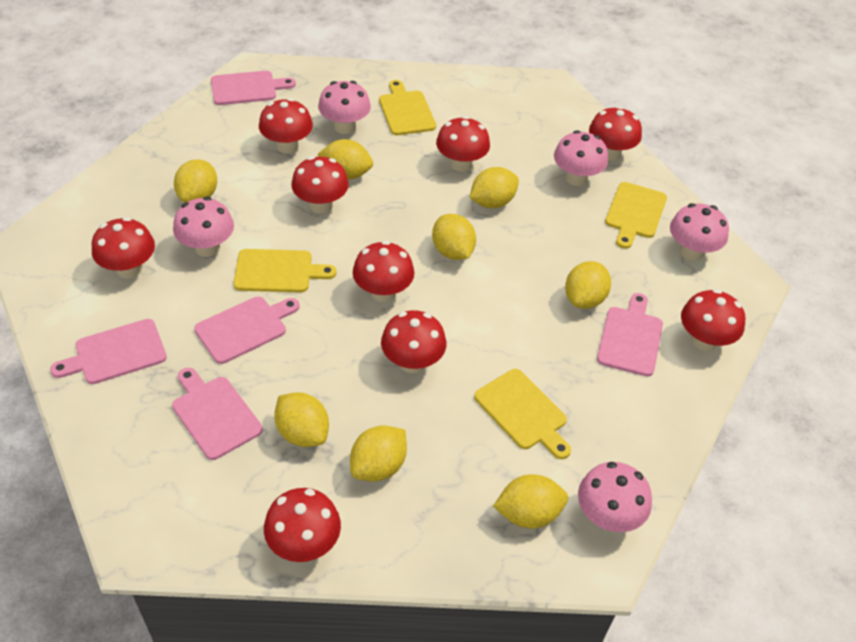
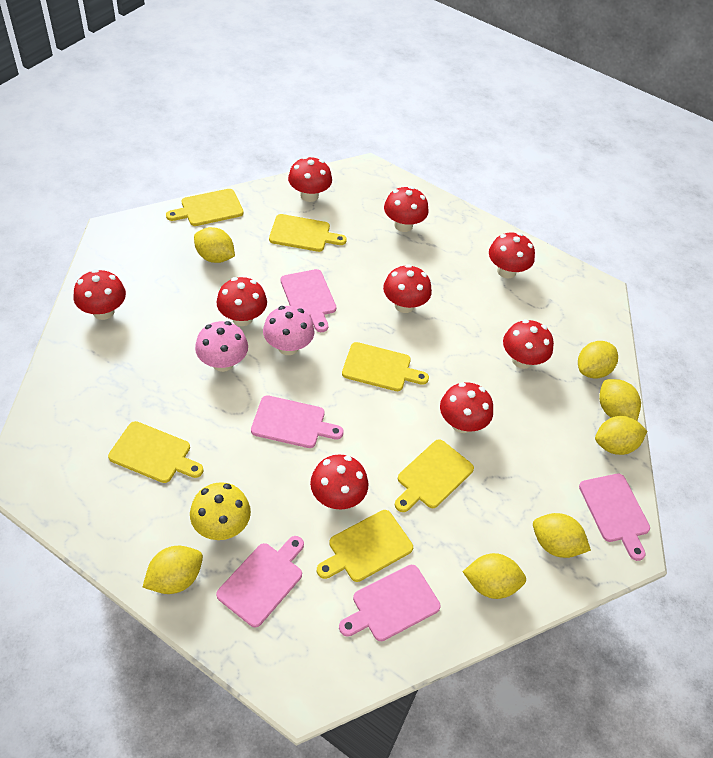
pink mushroom: [173,197,234,257] [318,81,371,134] [554,130,608,186] [578,462,652,532] [670,203,729,261] = 5 -> [195,321,248,372] [263,306,314,355] = 2
yellow cutting board: [234,249,336,293] [379,80,436,135] [474,369,571,459] [605,182,667,249] = 4 -> [108,421,203,483] [166,189,244,226] [269,214,347,252] [317,510,413,582] [342,342,429,391] [395,439,474,512] = 6
yellow lemon: [174,159,217,203] [274,392,329,447] [317,139,373,180] [350,426,407,482] [432,214,476,260] [469,167,519,208] [493,474,568,529] [565,261,611,309] = 8 -> [143,546,203,594] [194,227,235,263] [463,553,526,599] [533,513,591,558] [578,341,618,379] [595,416,647,455] [599,379,641,420] = 7
yellow mushroom: none = 0 -> [190,482,251,540] = 1

